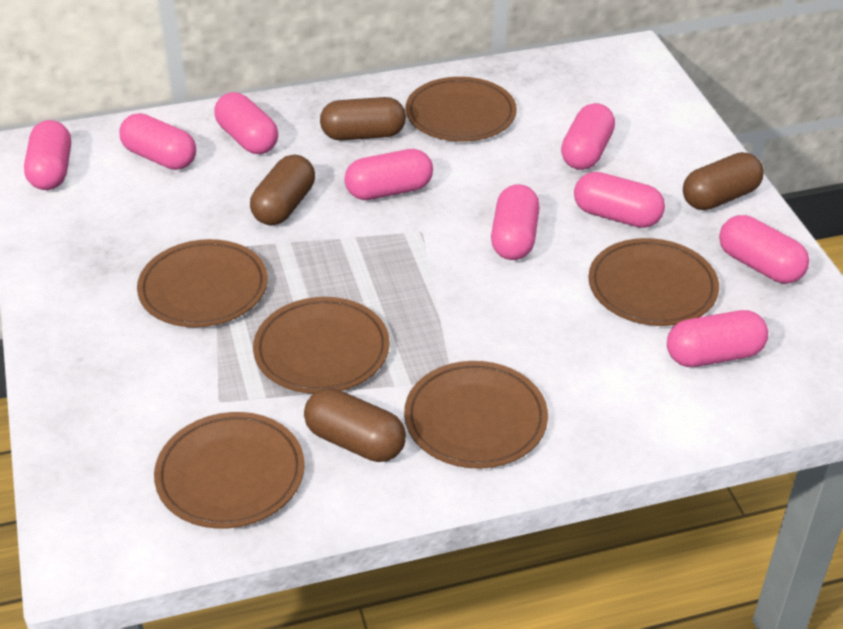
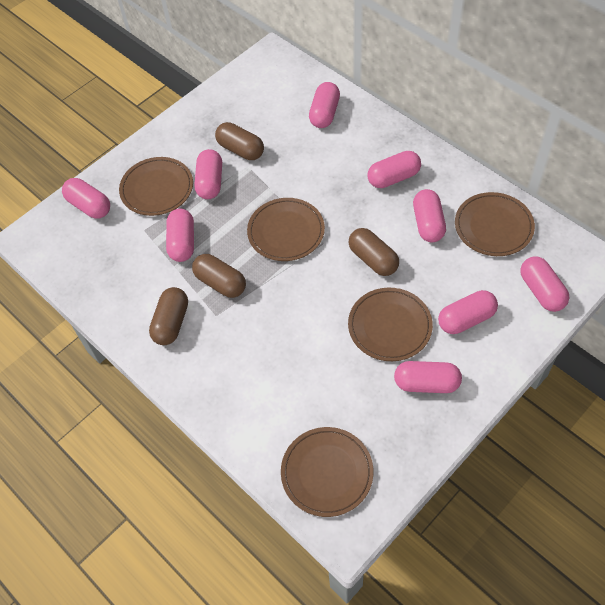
brown plate: [137,239,268,327] [154,412,305,529] [253,297,390,394] [404,361,548,469] [406,77,517,142] [588,238,719,326] = 6 -> [119,157,193,216] [247,198,325,261] [281,427,374,517] [348,288,433,361] [455,192,535,256] = 5

